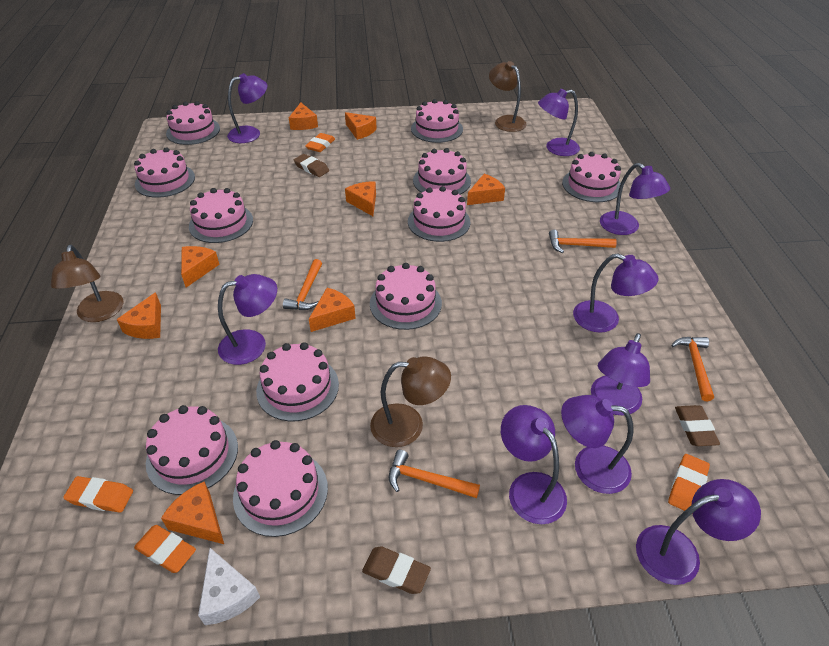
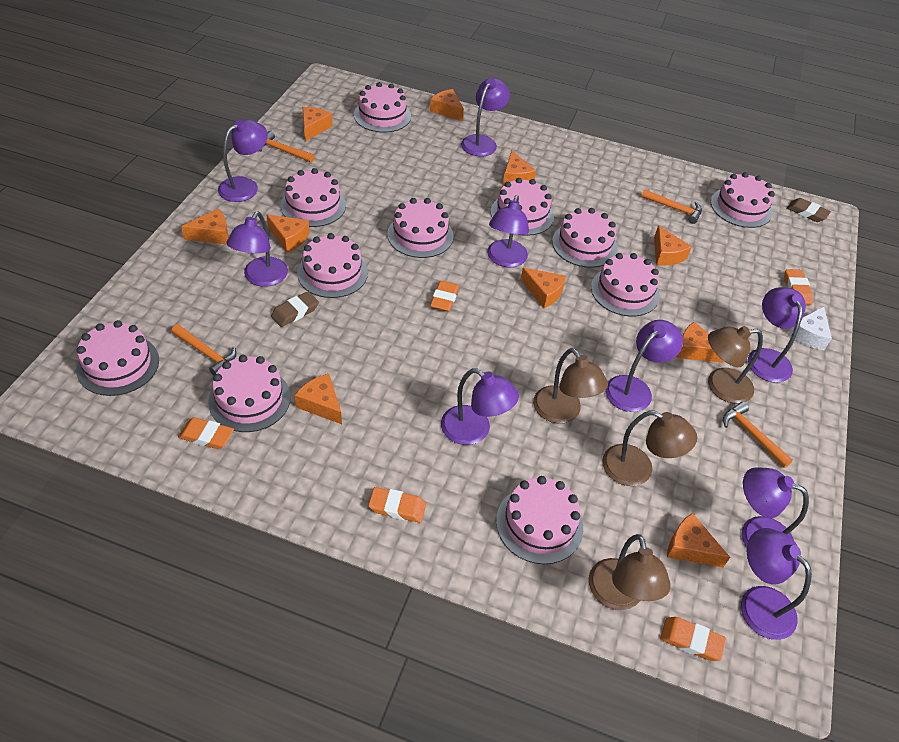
brown eraser: [294,154,329,177] [362,546,431,594] [675,405,720,446] = 3 -> [271,291,319,327] [787,198,831,222] = 2
brown lamp: [51,245,123,322] [370,356,451,447] [489,61,527,132] = 3 -> [533,348,608,424] [589,534,671,610] [602,411,697,486] [708,326,763,404] = 4
orange cheese: [117,292,161,339] [161,481,224,544] [181,246,220,287] [289,103,318,130] [309,288,356,332] [345,112,377,140] [345,181,376,216] [467,174,505,205] = 8 -> [181,209,228,245] [266,215,310,252] [295,374,342,424] [303,107,333,141] [430,89,464,121] [503,151,536,185] [521,268,566,308] [654,225,692,266] [667,513,730,568] [677,322,723,363] = 10
orange eraser: [63,476,133,513] [134,525,196,573] [305,133,335,152] [668,454,710,511] = 4 -> [178,417,234,449] [368,487,426,523] [430,281,459,312] [660,617,726,661] [784,269,813,305] = 5

